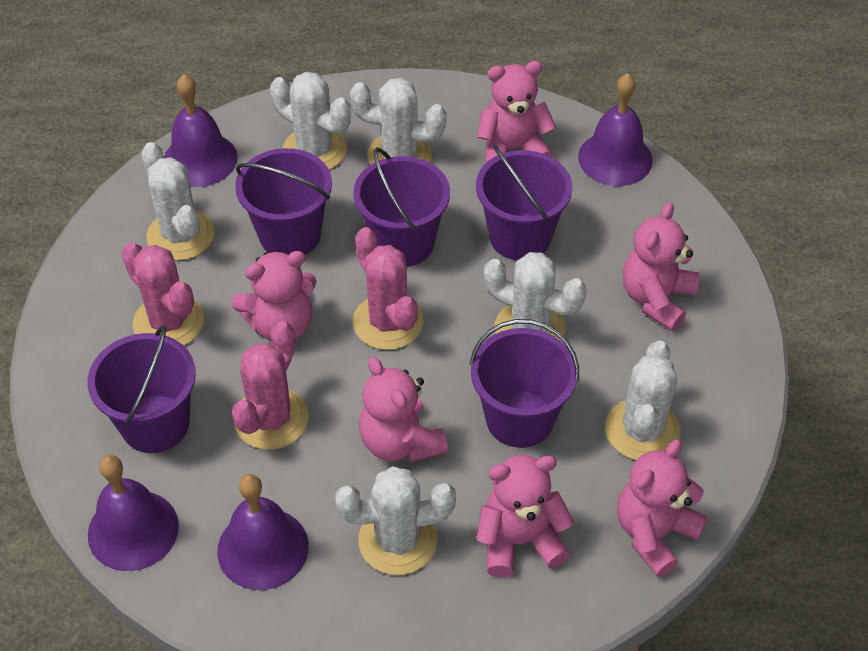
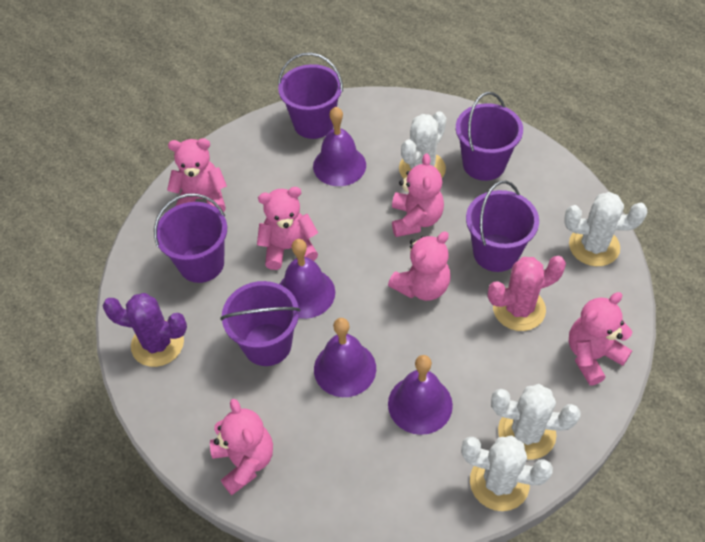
pink cactus: [121,242,204,346] [232,321,309,450] [353,227,424,350] = 3 -> [488,256,566,331] = 1
purple cactus: none = 0 -> [103,293,187,367] = 1
white cactus: [141,142,214,261] [270,71,351,170] [335,466,456,575] [350,78,447,165] [484,252,587,342] [605,341,680,460] = 6 -> [399,111,446,179] [461,436,553,511] [491,384,580,459] [564,192,647,266] = 4

